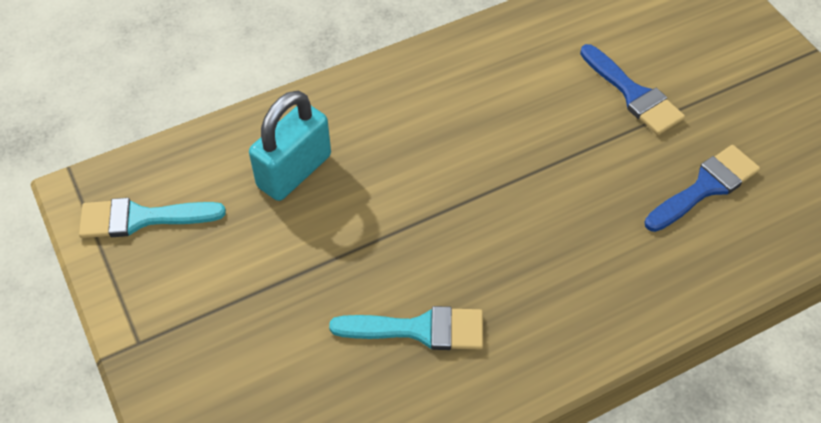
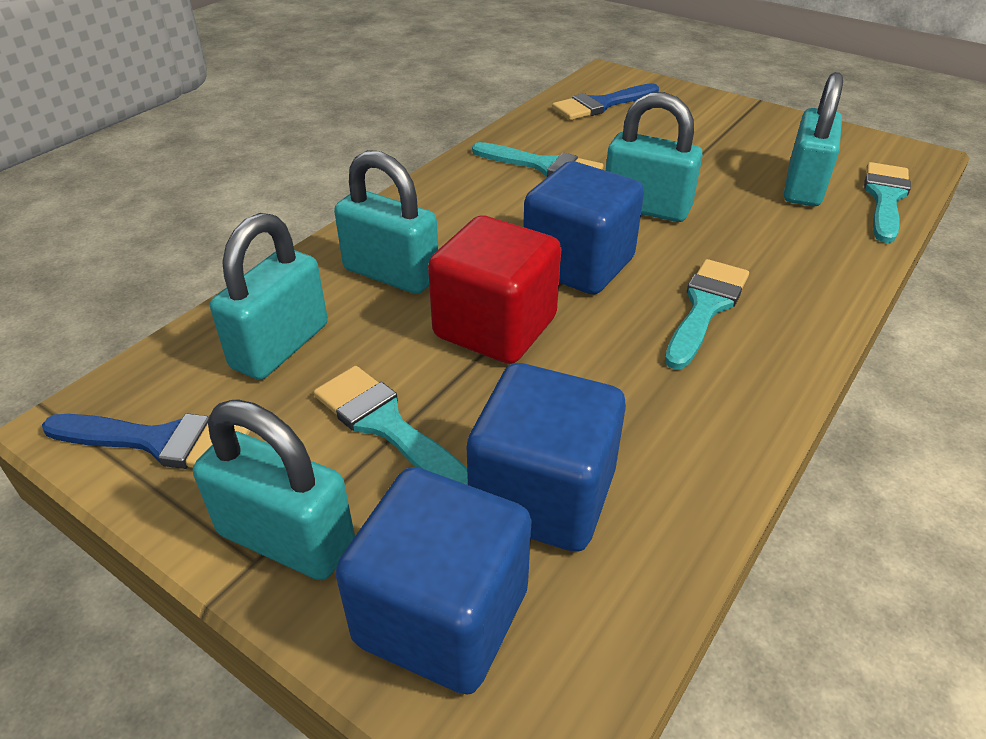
blue cube: none = 0 -> [336,467,532,695] [467,363,626,552] [523,161,644,295] = 3
red cube: none = 0 -> [428,216,561,364] = 1
turquoise brush: [79,198,226,238] [329,306,483,350] = 2 -> [314,366,468,485] [472,142,603,177] [665,259,749,370] [864,162,911,243] = 4
turquoise padlock: [249,91,331,201] = 1 -> [193,399,355,580] [210,213,328,380] [334,150,438,294] [606,92,703,222] [784,72,843,206] = 5

